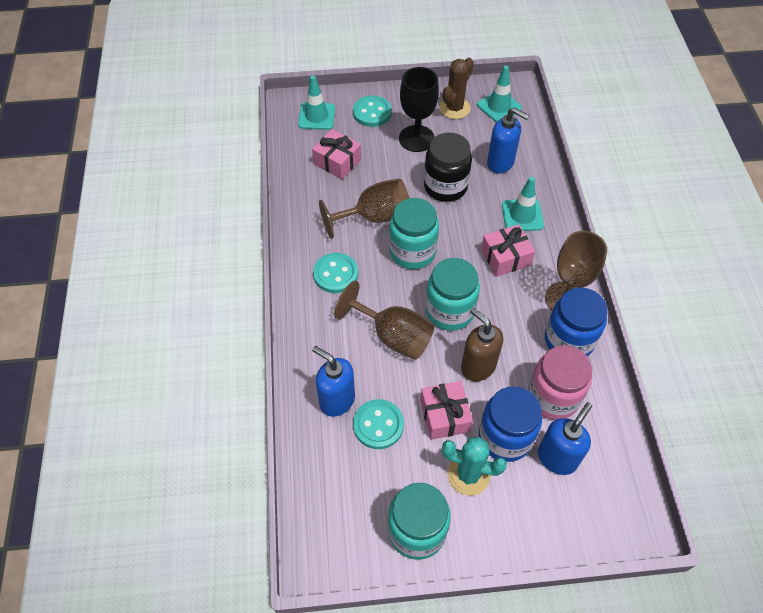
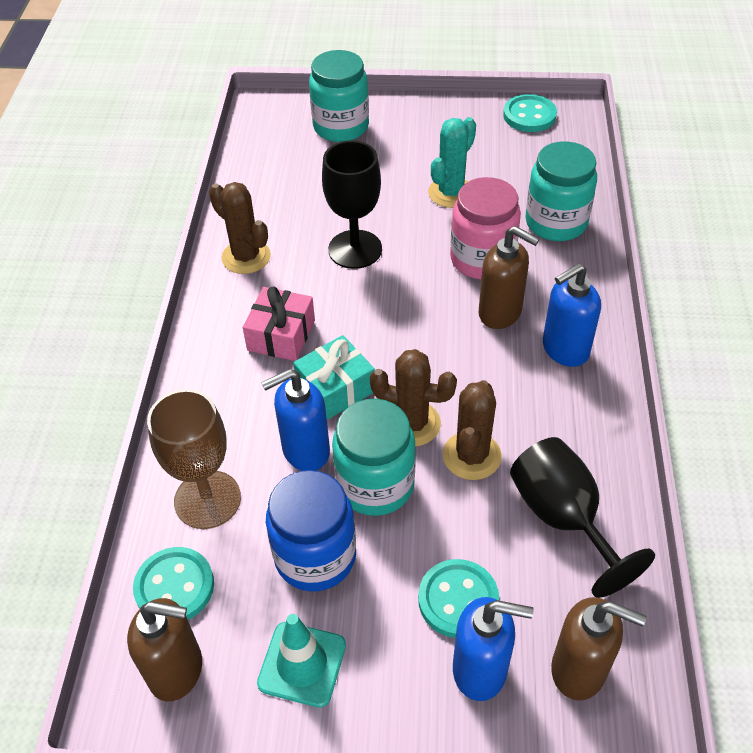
black goblet: [399,67,439,152] = 1 -> [322,140,382,269] [510,437,655,598] = 2
black jar: [424,133,472,202] = 1 -> none = 0
blue jar: [479,386,542,462] [545,288,608,356] = 2 -> [266,470,356,591] = 1
brown cactus: [439,58,474,119] = 1 -> [209,182,271,274] [370,349,457,446] [443,380,502,480] = 3
brown goblet: [319,178,409,239] [334,281,435,360] [545,231,607,311] = 3 -> [147,389,241,529] = 1
brown soap dispenser: [461,308,503,381] = 1 -> [127,598,202,701] [479,226,539,329] [551,597,647,700] = 3
pink gift: [312,129,361,179] [420,381,473,440] [481,224,535,277] = 3 -> [243,286,315,361] = 1
turquoise gift: none = 0 -> [293,335,375,420] = 1
turquoise traffic cone: [298,76,335,130] [477,66,522,122] [502,177,544,231] = 3 -> [257,614,346,708] = 1

